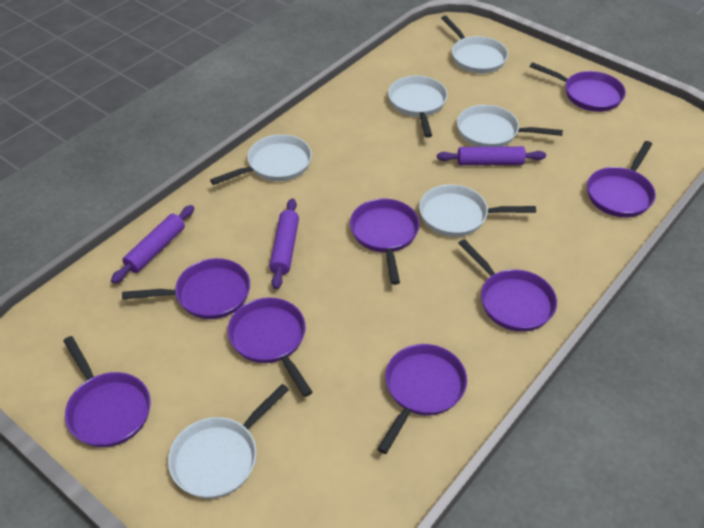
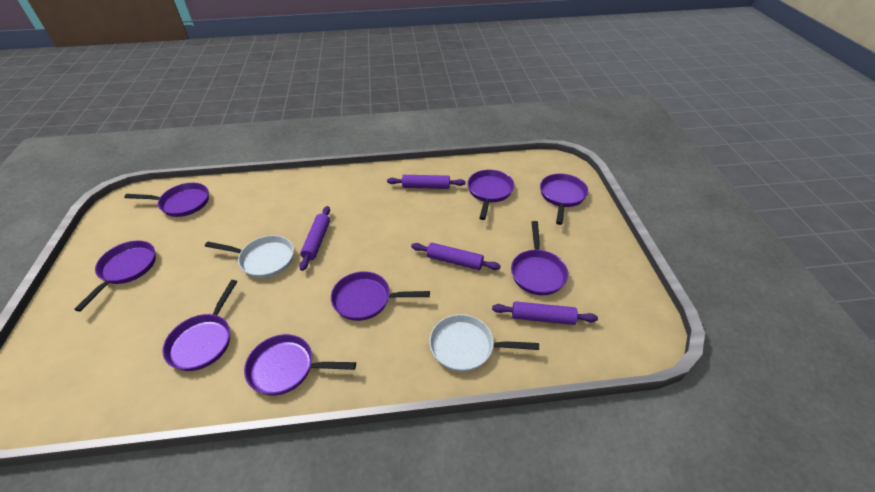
purple rolling pin: [111,205,194,284] [269,198,299,289] [437,146,546,165] = 3 -> [299,206,330,271] [387,175,466,189] [411,243,501,270] [492,301,598,325] = 4
white pan: [168,384,289,499] [210,134,312,185] [388,76,448,138] [419,184,536,237] [441,16,508,74] [457,105,563,147] = 6 -> [205,235,294,278] [429,314,539,372] = 2

